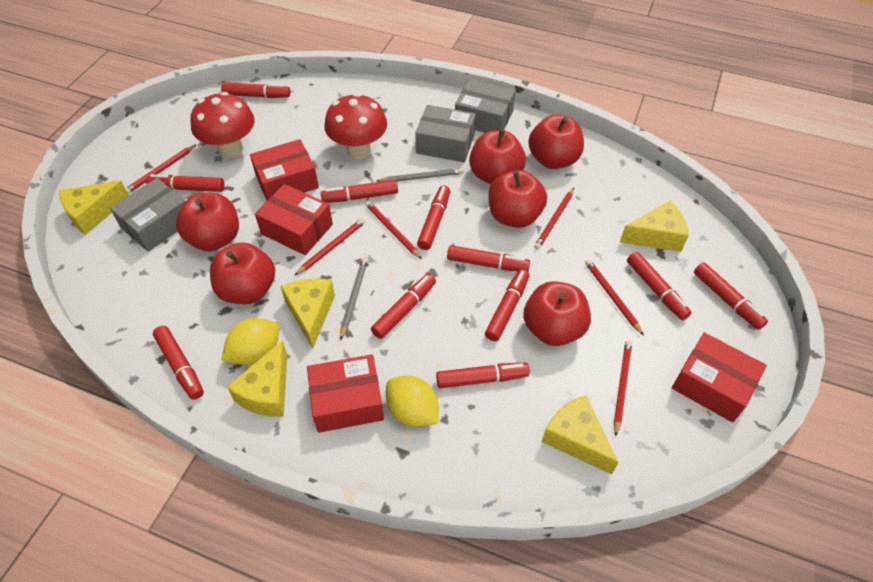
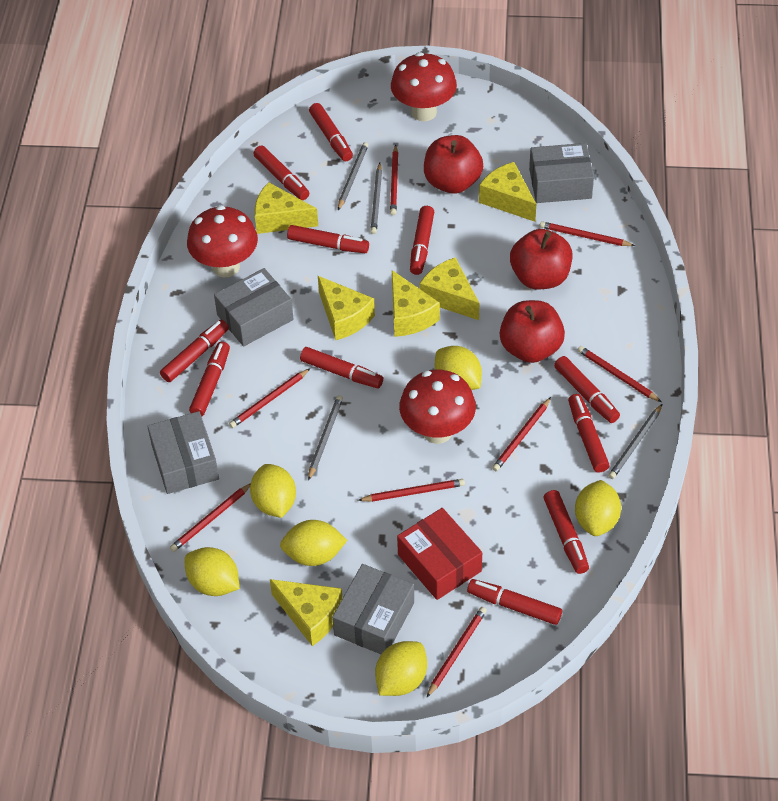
grey box: [110,178,186,252] [415,105,476,162] [455,79,515,133] = 3 -> [147,411,219,494] [214,268,294,346] [332,564,414,654] [529,143,594,203] = 4
grey pencil: [340,258,368,340] [377,168,463,182] = 2 -> [308,395,343,481] [338,142,368,210] [370,163,382,234] [608,404,662,479] = 4
red apple: [176,193,239,252] [210,242,275,304] [469,129,526,184] [488,170,547,228] [523,281,591,346] [528,114,584,169] = 6 -> [424,135,483,194] [500,300,565,363] [510,229,572,289] = 3
red box: [250,139,319,200] [255,184,333,255] [307,354,384,433] [672,332,767,423] = 4 -> [397,508,482,600] = 1
red mushroom: [191,92,255,158] [324,93,387,160] = 2 -> [187,205,258,277] [391,52,457,121] [399,370,476,444] = 3
red pencil: [125,144,197,194] [294,218,366,276] [365,201,422,259] [534,188,574,250] [585,260,644,336] [614,341,632,436] = 6 -> [170,483,251,552] [229,368,311,428] [358,479,465,502] [390,145,398,215] [427,607,487,697] [492,397,551,471] [539,221,635,246] [577,346,661,402] = 8
yellow cheese: [59,181,129,235] [227,341,287,417] [281,279,335,349] [542,395,619,474] [620,201,689,252] = 5 -> [255,182,318,234] [270,579,343,646] [318,276,375,340] [392,270,440,337] [420,257,480,320] [479,162,536,222] = 6
yellow lemon: [221,318,280,365] [386,376,439,427] = 2 -> [184,547,240,596] [250,464,296,518] [280,520,347,566] [375,641,427,696] [435,346,482,390] [575,480,621,536] = 6

